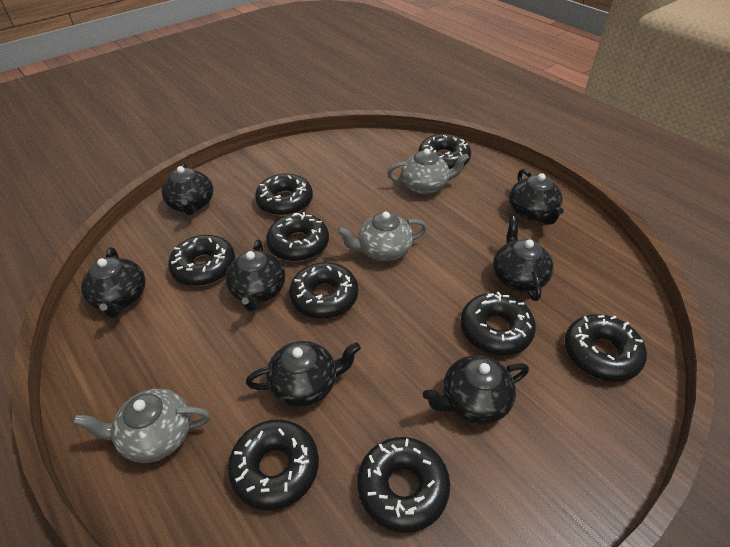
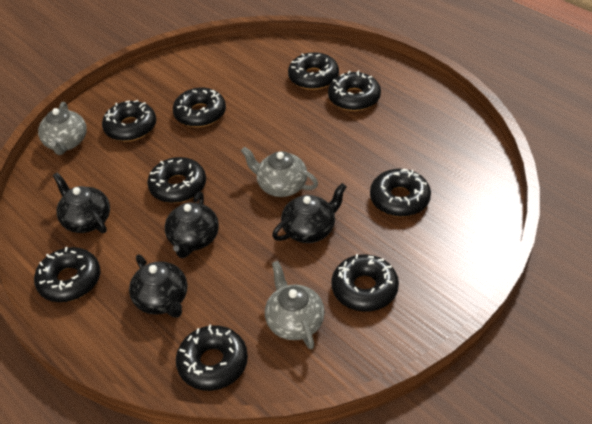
black teapot: [81,247,146,318] [161,163,213,216] [225,240,285,312] [246,341,361,407] [423,355,529,424] [493,216,554,301] [509,169,564,225] = 7 -> [53,172,110,233] [129,255,187,318] [164,192,219,258] [272,183,347,243] = 4

